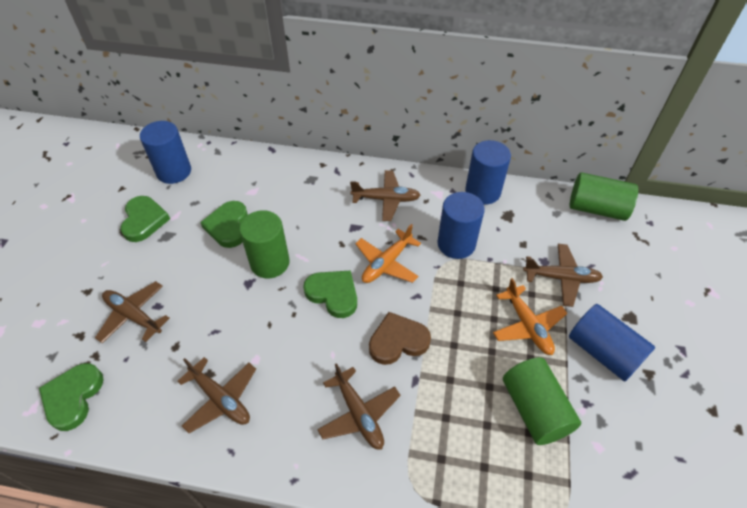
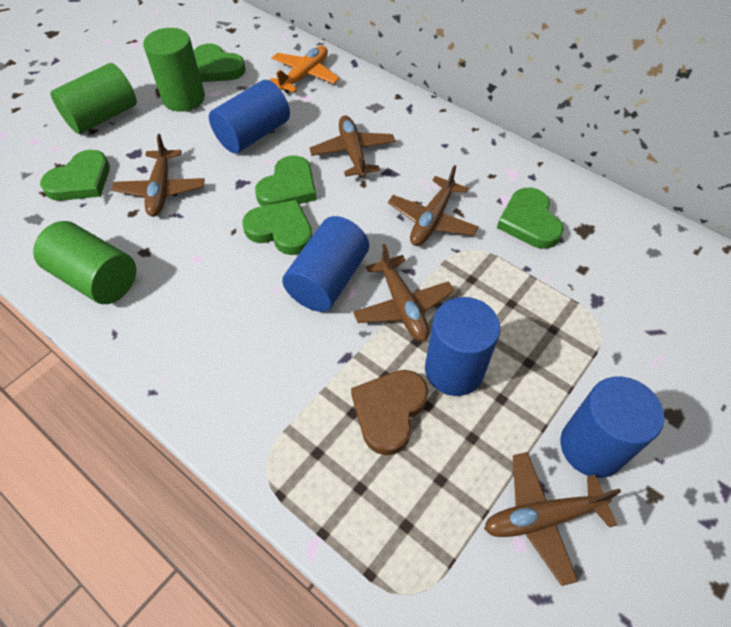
green heart: [39,363,104,431] [121,196,170,242] [200,201,248,248] [303,270,357,318] = 4 -> [40,150,110,201] [194,44,246,82] [243,200,312,255] [255,155,317,206] [497,188,564,249] = 5
orange plane: [355,224,421,283] [493,278,567,355] = 2 -> [270,46,339,93] = 1

